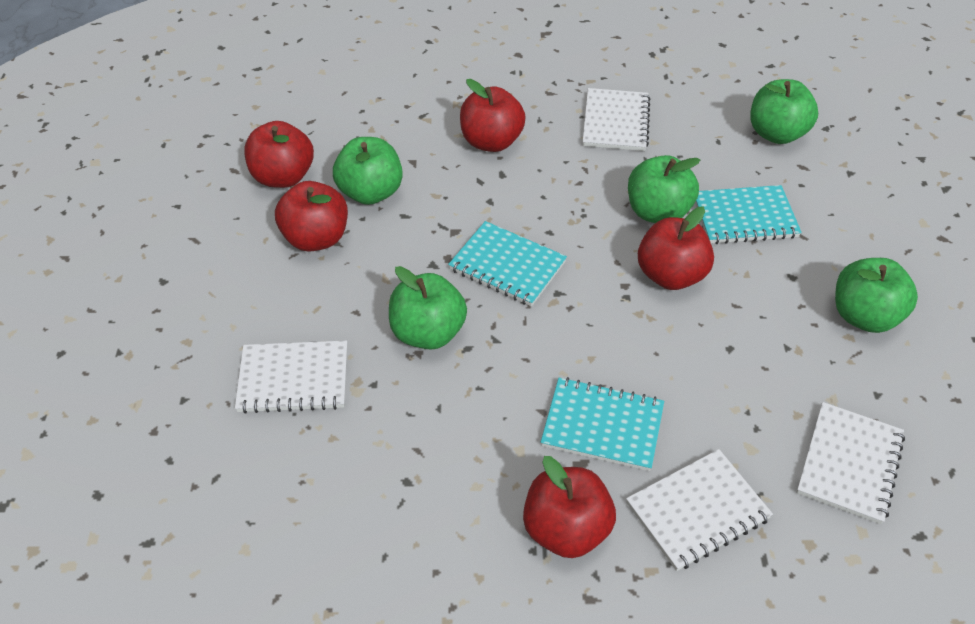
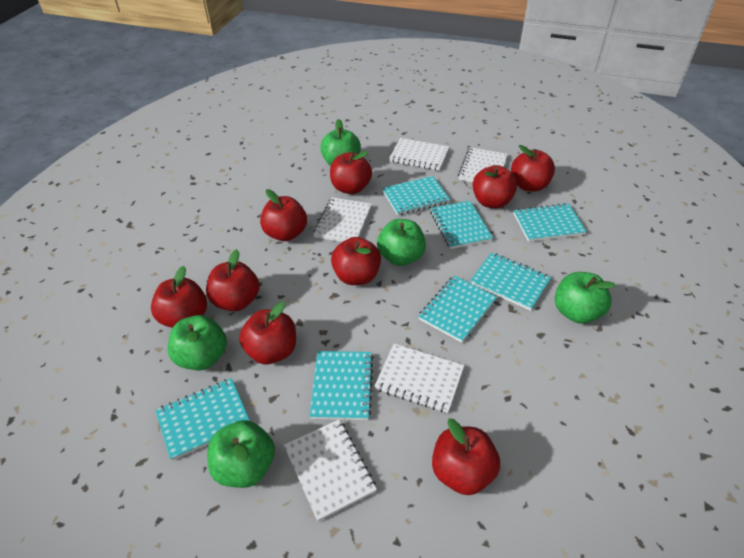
red apple: [244,121,314,188] [275,181,348,252] [460,79,526,152] [523,456,616,558] [638,207,714,290] = 5 -> [151,266,207,328] [206,249,260,311] [239,302,296,364] [260,189,307,241] [330,151,372,194] [331,237,381,285] [432,419,500,495] [472,165,517,208] [511,145,555,192] = 9
turquoise notebook: [448,221,567,306] [541,377,664,471] [695,185,802,244] = 3 -> [155,378,250,461] [310,351,373,420] [382,176,450,215] [418,276,497,343] [430,201,493,249] [470,252,551,311] [514,203,587,242] = 7
white notebook: [235,341,347,414] [582,88,650,151] [626,449,773,571] [797,402,905,524] = 4 -> [284,419,377,522] [313,197,372,242] [375,344,464,413] [389,138,449,171] [458,147,508,182] = 5

